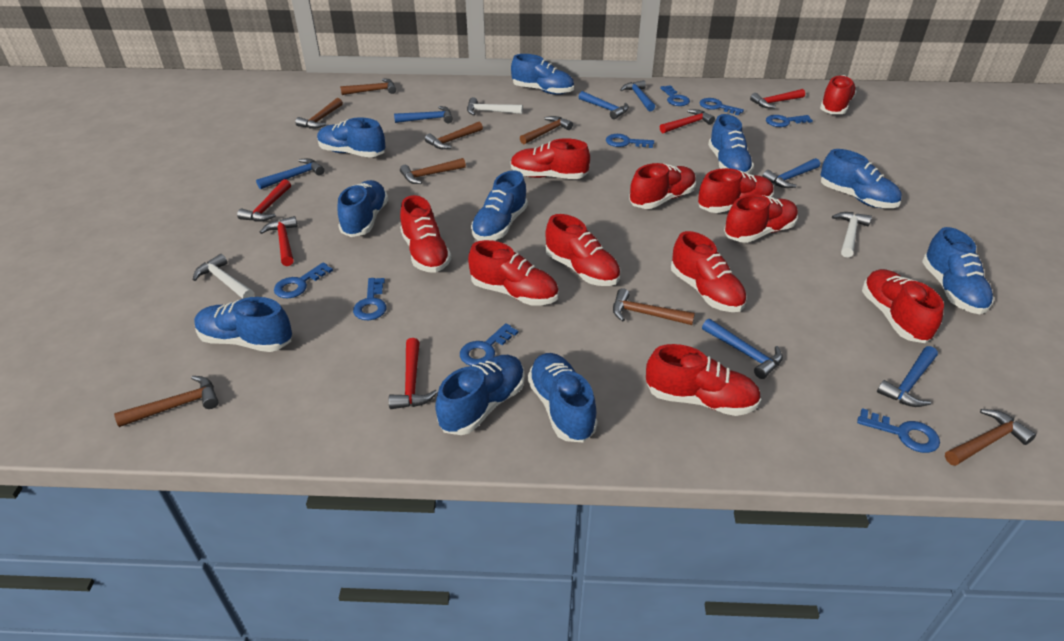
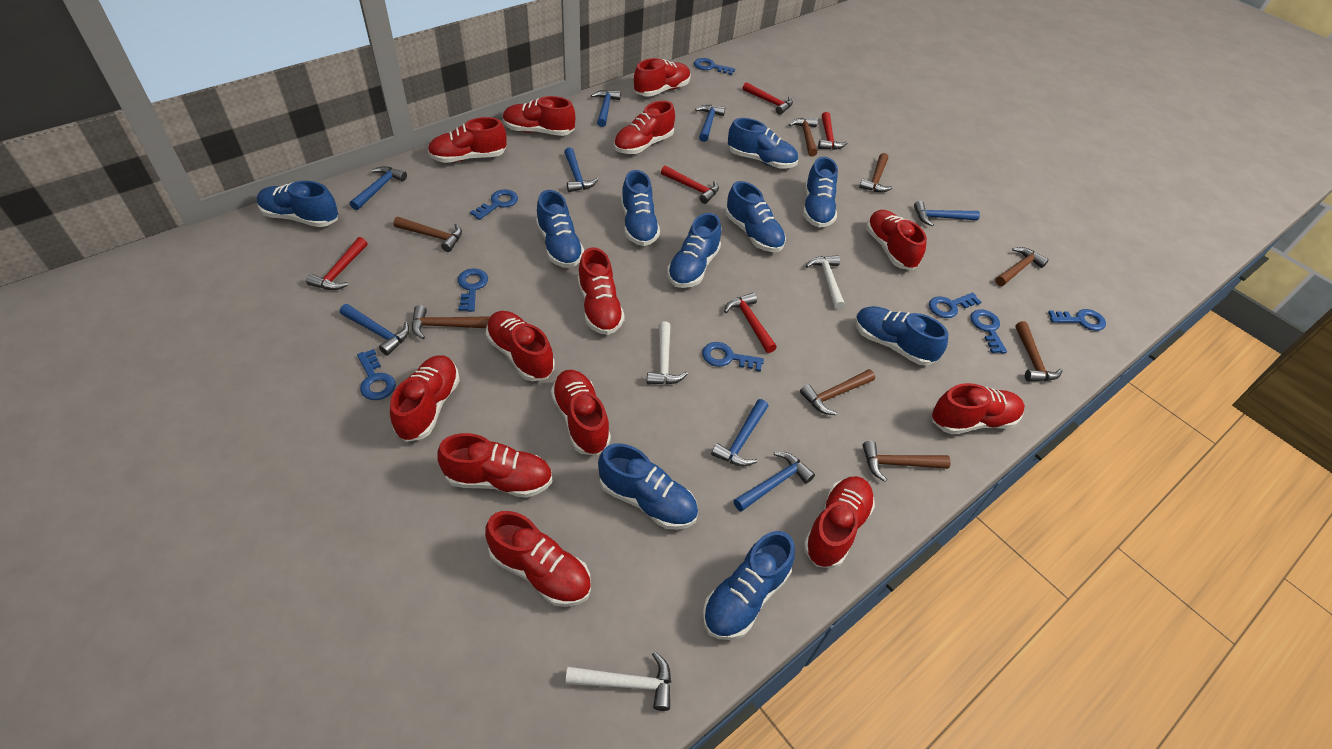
blue hammer: [256,158,325,190] [394,106,453,123] [579,91,629,119] [620,80,655,111] [702,319,783,379] [762,158,820,188] [877,346,938,407] = 7 -> [340,304,409,356] [350,166,407,210] [564,147,599,192] [591,90,621,127] [695,105,725,142] [711,399,768,467] [734,452,815,512] [914,201,980,226] = 8
red shoe: [400,195,451,273] [468,240,559,306] [511,138,590,179] [545,214,620,286] [629,163,696,209] [646,344,761,416] [671,231,747,312] [698,168,774,213] [724,194,798,243] [820,75,857,114] [862,269,944,343] = 11 -> [390,356,460,442] [428,117,506,163] [437,433,553,498] [485,511,591,607] [486,311,555,381] [503,96,575,136] [551,370,611,455] [578,247,625,335] [614,101,675,154] [634,58,691,97] [803,476,875,568] [866,210,927,270] [932,383,1025,434] = 13

